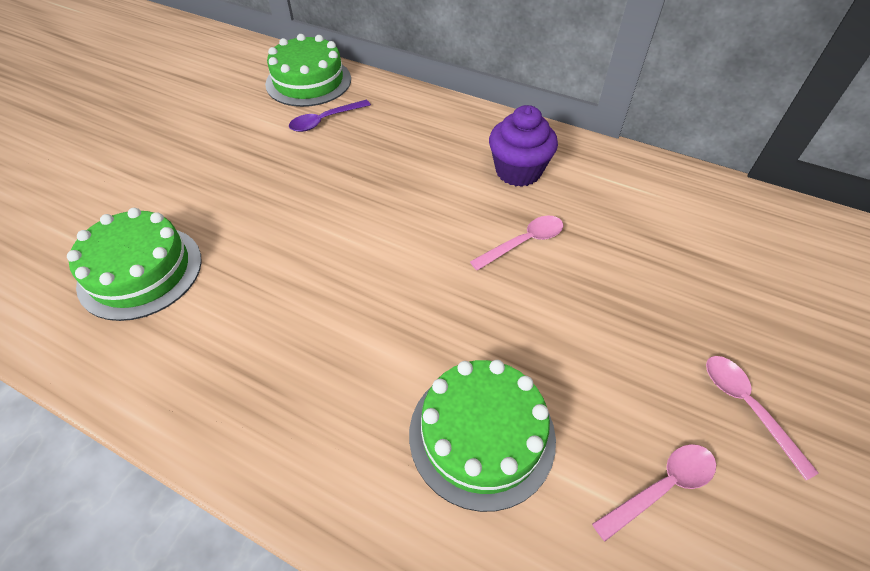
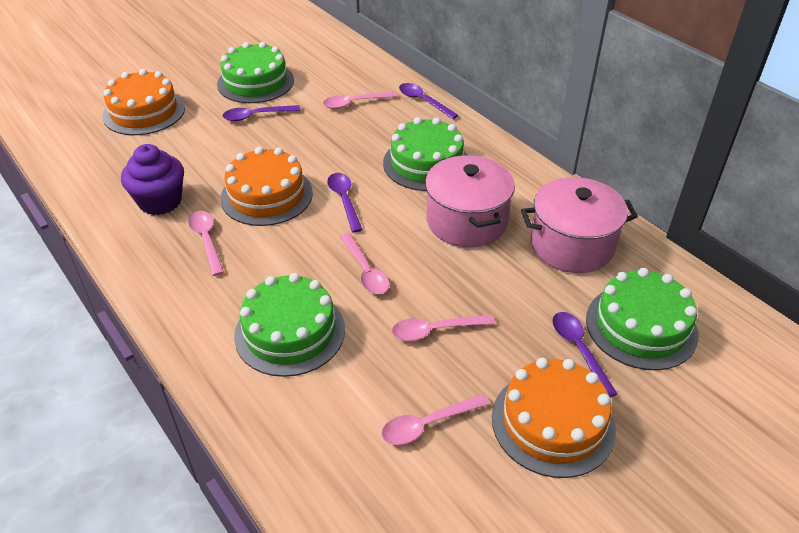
green cake: [67,208,202,321] [265,34,351,107] [409,360,556,512] = 3 -> [217,42,294,103] [234,273,345,377] [383,117,467,191] [586,268,699,370] = 4
orange cake: none = 0 -> [102,69,185,135] [220,147,313,226] [492,358,616,478] = 3
pink pot: none = 0 -> [425,155,515,247] [521,177,638,273] = 2
pink spoon: [470,216,563,271] [592,444,716,541] [706,356,819,480] = 3 -> [188,211,224,276] [323,92,397,109] [340,233,390,294] [381,394,490,445] [392,315,495,341] = 5
purple spoon: [289,100,371,132] = 1 -> [223,105,301,121] [327,173,363,233] [399,83,459,119] [552,312,617,397] = 4

